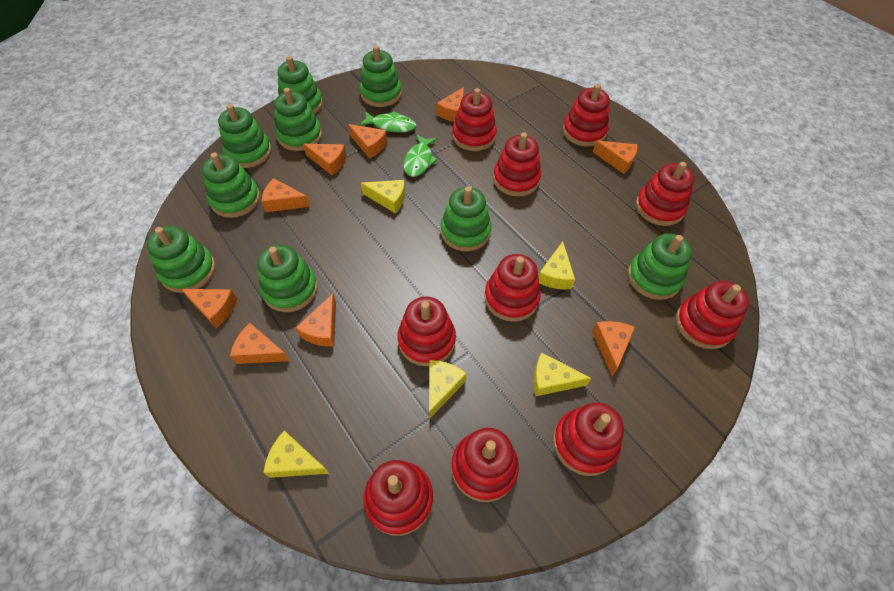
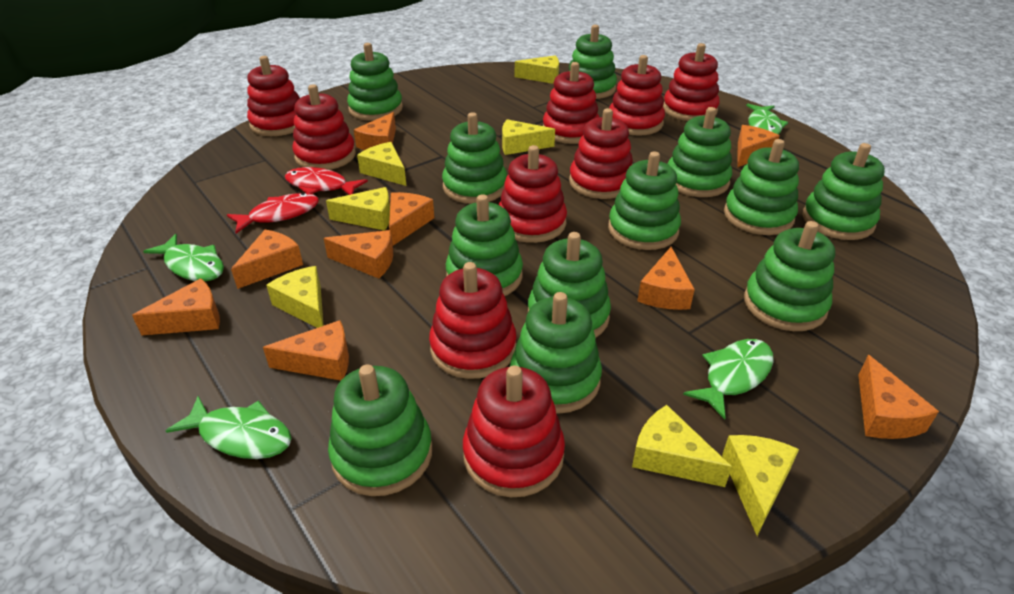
green fish: [359,111,416,133] [404,135,438,177] = 2 -> [143,234,224,281] [166,396,292,459] [683,339,774,420] [746,104,788,135] = 4
green stacking toy: [147,226,215,293] [202,153,260,218] [218,104,271,168] [257,245,318,312] [274,88,322,151] [277,56,323,114] [360,46,402,107] [440,186,491,251] [628,233,692,300] = 9 -> [328,365,432,496] [347,43,403,121] [442,112,507,204] [446,194,523,296] [510,292,602,414] [528,232,611,338] [569,25,617,99] [608,152,681,250] [668,107,732,197] [724,139,799,235] [744,221,835,331] [803,143,885,240] = 12
red fish: none = 0 -> [227,193,319,233] [285,167,368,195] = 2
red stacking toy: [363,460,433,536] [397,297,456,366] [451,428,519,502] [452,88,497,151] [484,254,541,322] [493,132,541,197] [553,403,624,476] [563,84,610,147] [636,162,695,226] [676,281,749,349] = 10 -> [247,56,300,136] [292,84,356,170] [429,262,517,379] [463,365,565,497] [499,145,567,243] [543,62,599,144] [569,108,633,199] [609,55,665,136] [663,43,719,121] = 9
yellow cheese: [263,430,329,478] [361,180,405,214] [429,360,467,419] [533,352,591,396] [538,241,575,290] = 5 -> [266,266,324,328] [326,187,390,231] [357,142,406,186] [502,119,555,155] [515,55,559,84] [632,405,732,487] [722,435,799,536] = 7

